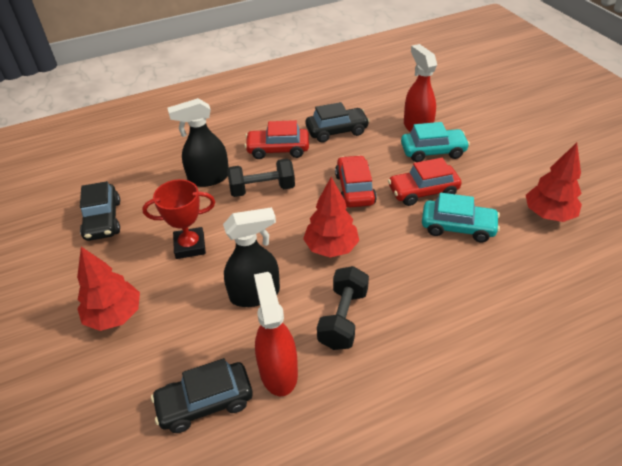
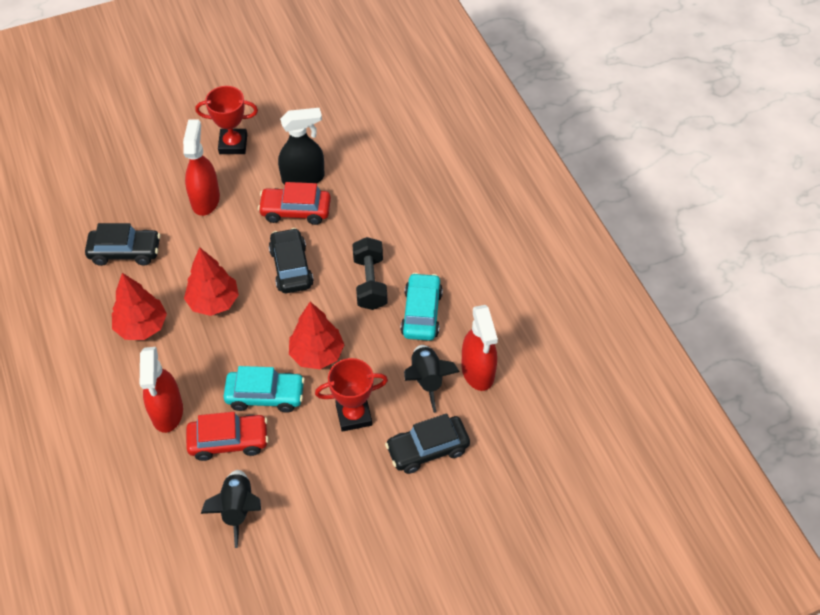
black dumbbell: [227,159,295,197] [317,266,369,350] = 2 -> [352,237,388,310] = 1
black rocket: none = 0 -> [201,470,261,548] [404,345,460,413] = 2
black spray bottle: [167,98,229,187] [223,207,280,307] = 2 -> [278,108,325,185] = 1
red car: [245,120,309,159] [335,155,377,207] [388,158,461,206] = 3 -> [186,412,268,461] [258,182,331,225] = 2
red spray bottle: [254,272,298,396] [404,44,437,132] = 2 -> [140,347,183,433] [183,119,220,216] [462,305,498,391] = 3
red trophy: [142,179,215,259] = 1 -> [195,86,258,154] [315,358,388,432] = 2

